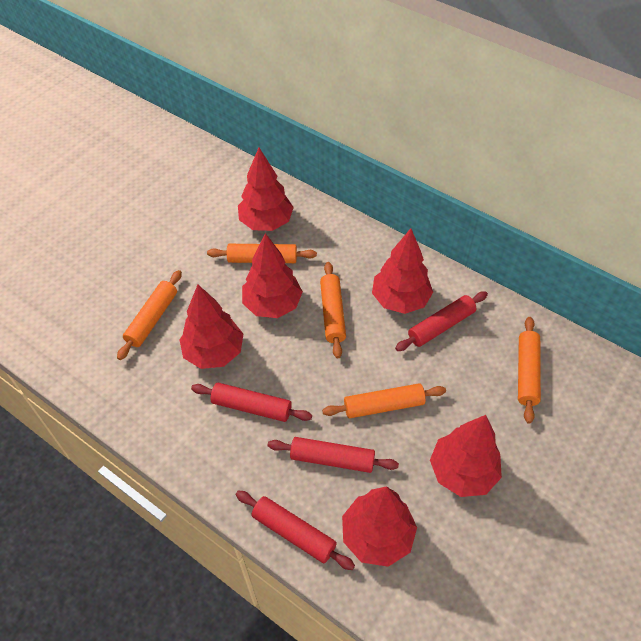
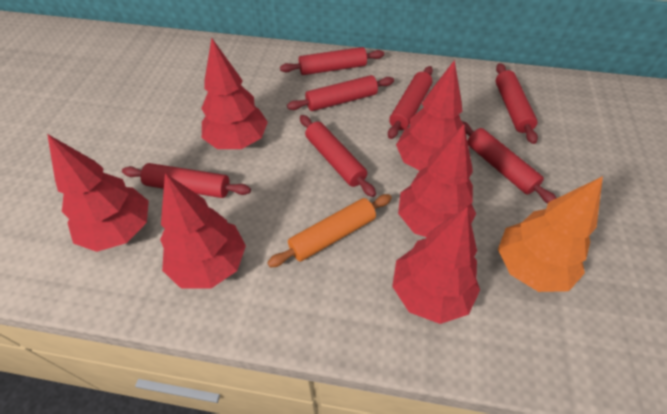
orange rolling pin: [117,270,182,360] [207,244,317,263] [320,262,346,358] [322,383,446,418] [518,317,541,424] = 5 -> [267,194,392,267] = 1
orange tree: none = 0 -> [498,176,603,292] = 1
red rolling pin: [191,383,312,422] [235,490,355,570] [268,437,399,473] [395,291,488,351] = 4 -> [122,163,251,198] [280,47,384,75] [287,75,394,111] [300,115,376,197] [388,66,433,139] [462,121,556,204] [496,63,538,144] = 7

